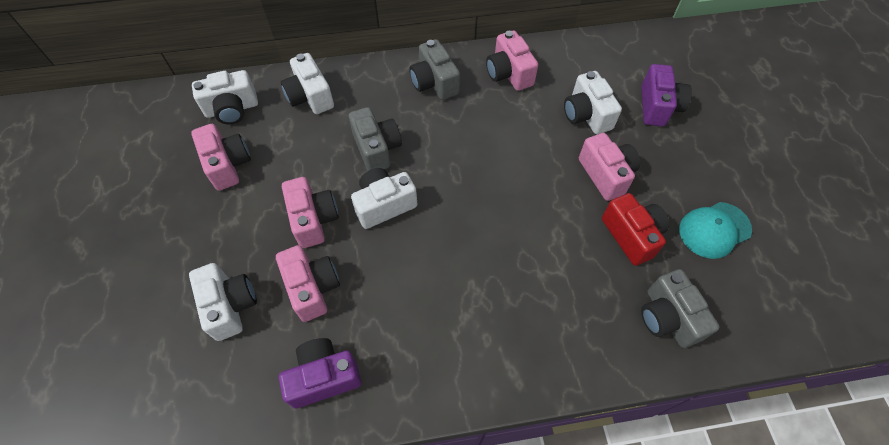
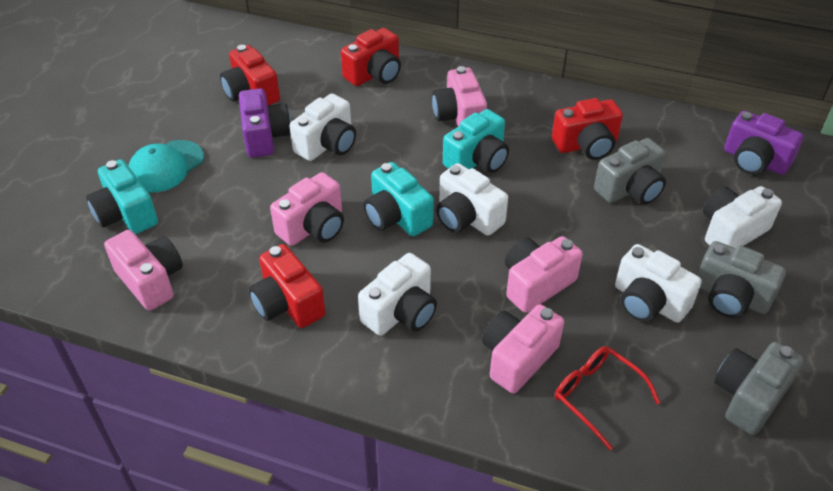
red camera: [602,193,669,266] = 1 -> [220,45,280,105] [249,244,326,328] [341,28,401,86] [552,98,623,160] = 4
red glasses: none = 0 -> [555,346,661,450] = 1
turquoise camera: none = 0 -> [86,159,158,234] [364,162,434,236] [443,109,509,173] = 3

